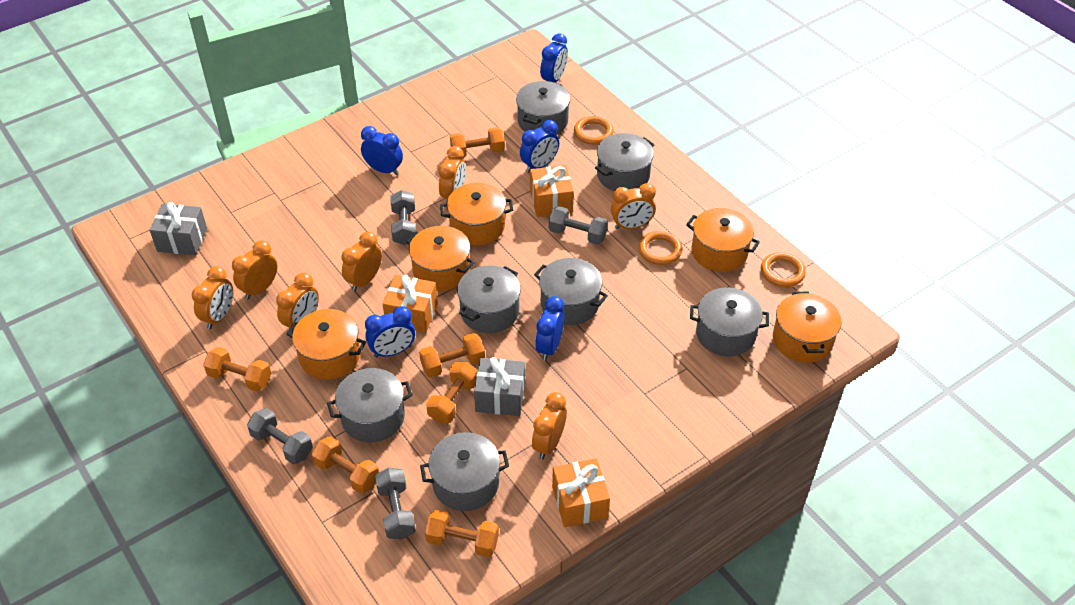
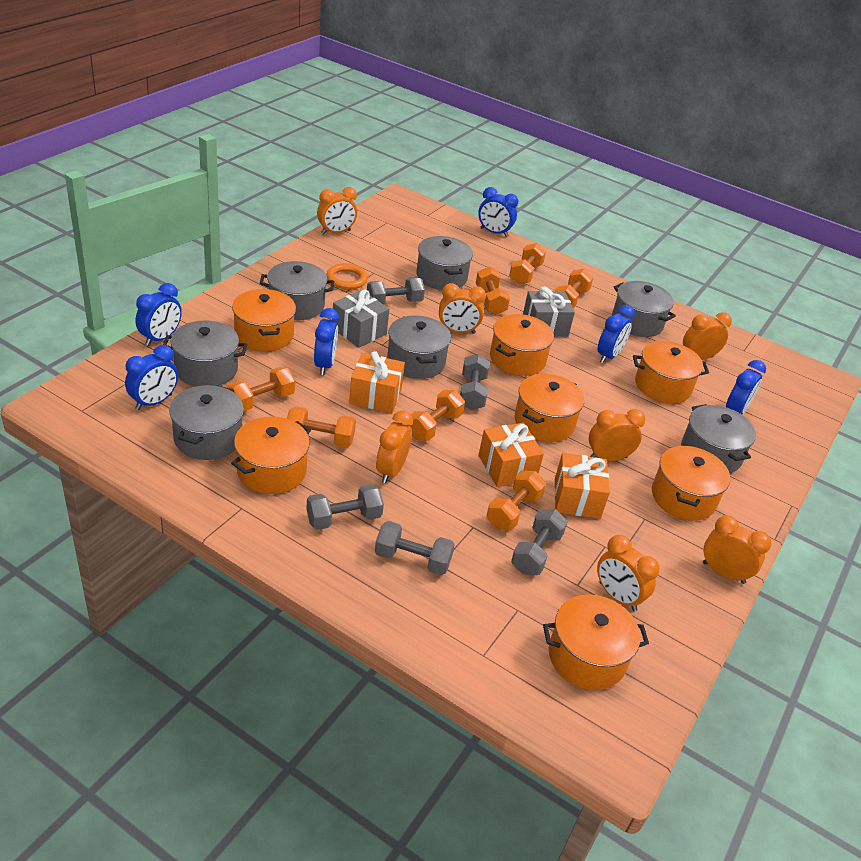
blue clock: [361,126,403,175] [365,306,415,358] [520,120,559,172] [535,296,565,361] [540,33,568,82] = 5 -> [125,345,178,410] [136,283,182,346] [314,308,339,375] [478,187,518,237] [598,305,635,363] [726,360,766,414] = 6
grey dumbbell: [247,408,313,464] [375,468,416,539] [390,190,416,245] [549,206,608,245] = 4 -> [306,484,384,530] [367,277,425,305] [375,521,455,575] [460,354,490,410] [511,509,568,575] = 5
orange dumbbell: [203,347,271,391] [312,436,379,494] [419,333,485,378] [425,509,499,557] [426,362,478,423] [450,127,505,158] = 6 -> [227,367,295,411] [287,406,356,448] [409,390,465,441] [476,266,510,315] [487,470,546,530] [509,243,546,284] [555,268,593,308] = 7
orange pot: [286,309,366,380] [406,226,474,291] [440,183,513,245] [686,208,760,272] [773,291,842,363] = 5 -> [231,417,311,494] [232,289,296,352] [490,314,554,376] [514,374,584,442] [543,594,649,690] [633,341,709,404] [652,446,730,521] = 7
orange ring: [574,116,614,145] [638,231,682,265] [761,252,806,287] = 3 -> [326,263,368,290] = 1

